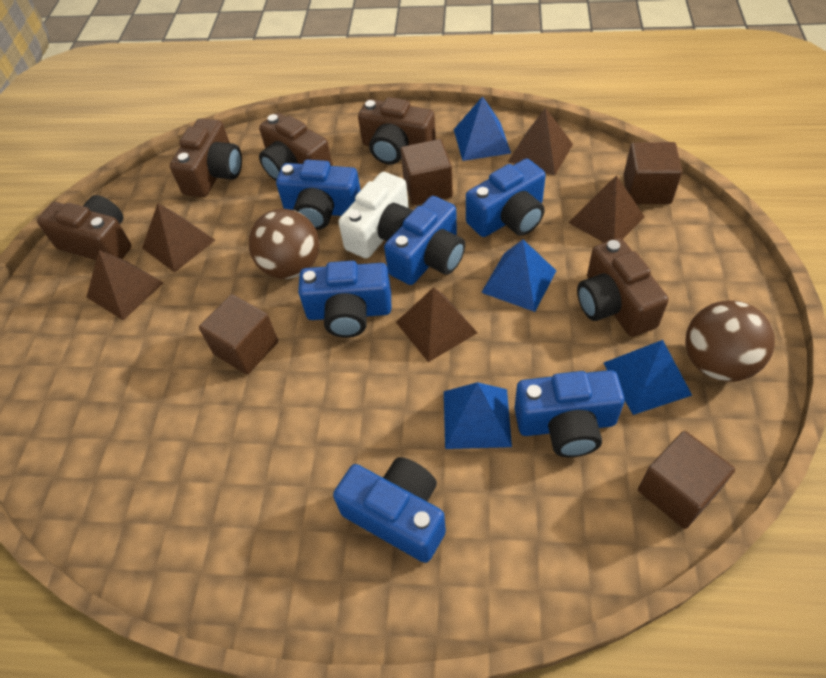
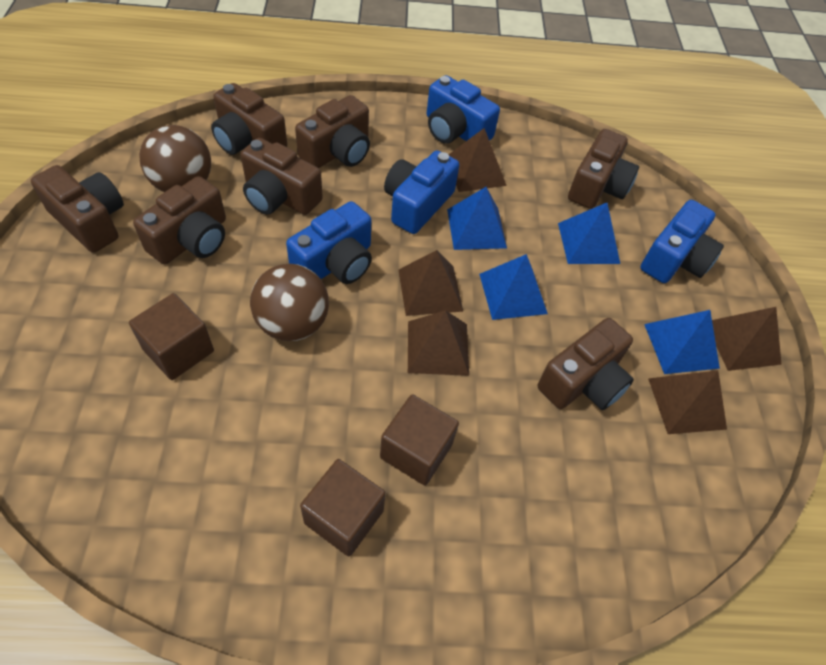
blue camera: [276,160,360,230] [298,261,391,338] [333,457,446,563] [384,196,465,285] [466,159,546,237] [515,370,625,457] = 6 -> [286,201,372,284] [384,150,459,234] [427,75,500,144] [640,200,724,283] = 4
brown camera: [37,195,131,260] [170,118,242,197] [259,113,333,181] [358,97,436,165] [577,238,669,337] = 5 -> [31,165,124,253] [133,176,226,264] [211,83,287,155] [241,138,323,215] [295,95,370,168] [538,318,634,410] [568,129,639,209] = 7
brown cube: [199,294,278,375] [401,139,453,205] [623,142,682,204] [638,431,735,529] = 4 -> [129,293,214,380] [300,459,386,556] [380,394,459,486] = 3
white camera: [338,172,413,259] = 1 -> none = 0

